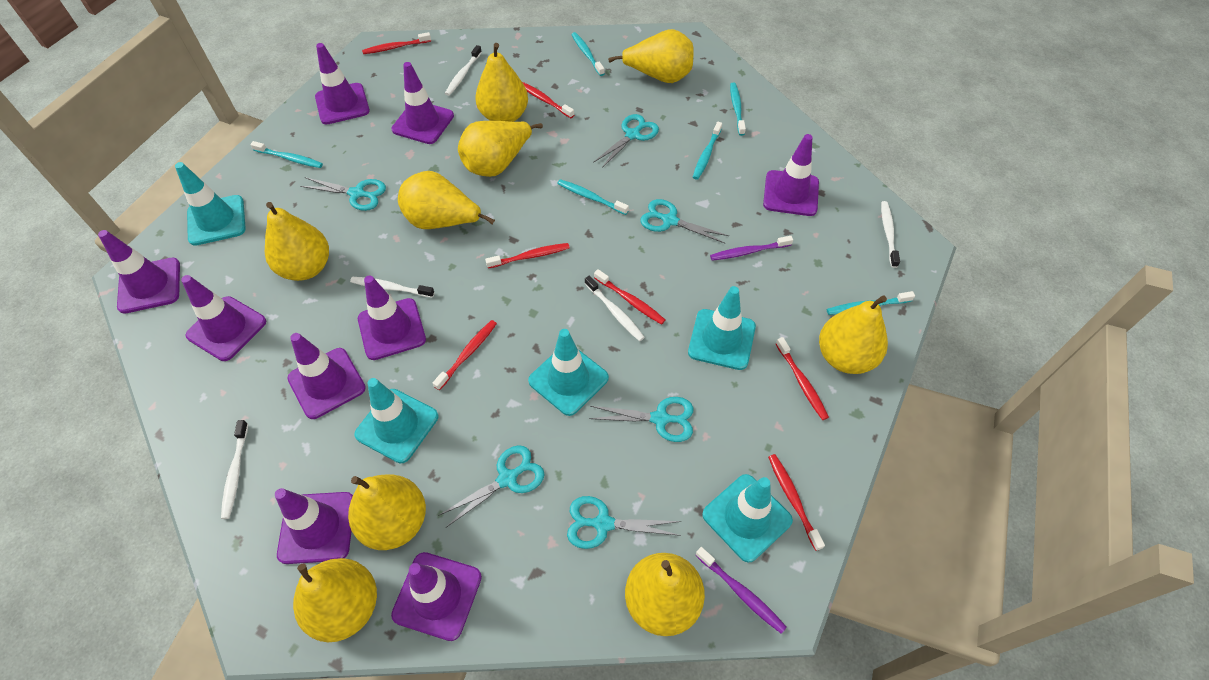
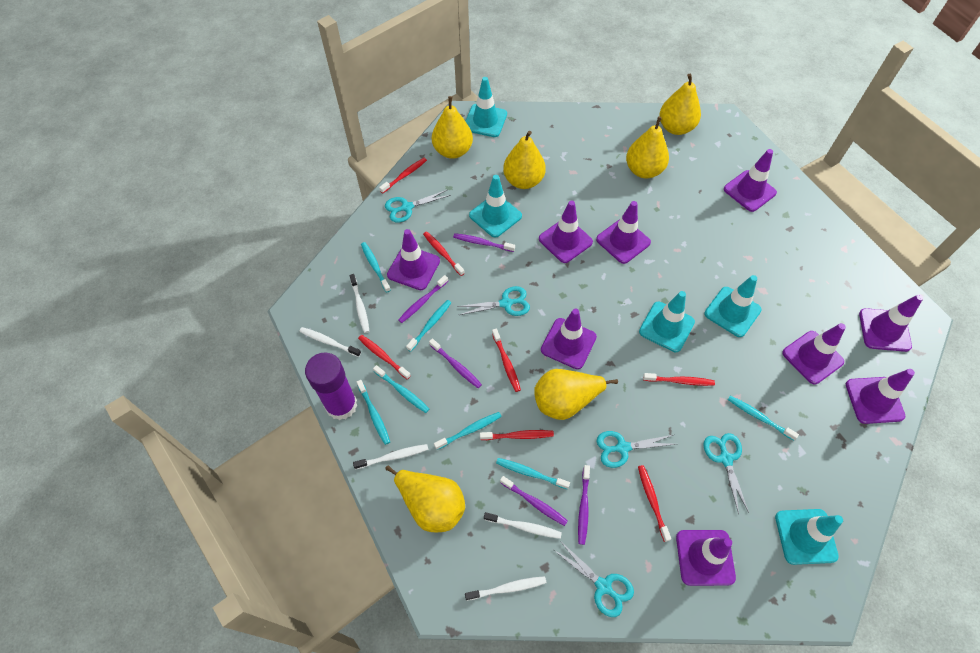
purple glue stick: none = 0 -> [305,353,357,420] = 1
purple toothbrush: [695,547,787,634] [710,236,793,261] = 2 -> [398,275,448,323] [429,338,482,388] [453,233,515,252] [500,476,568,526] [578,465,590,545] = 5
turquoise scissors: [300,177,386,211] [438,445,545,527] [567,496,681,549] [589,397,694,442] [593,114,659,168] [640,199,729,243] = 6 -> [385,190,451,223] [457,286,530,316] [554,541,634,617] [596,431,676,468] [703,433,749,514] = 5
turquoise toothbrush: [250,141,323,168] [557,179,629,215] [571,32,605,76] [693,122,722,180] [730,83,746,136] [827,291,915,315] = 6 -> [357,380,390,445] [361,242,391,293] [373,365,429,413] [406,300,451,352] [434,412,502,450] [496,458,570,489] [728,395,799,441] = 7
yellow pear: [265,202,329,281] [293,558,377,642] [348,474,426,550] [398,171,495,229] [458,121,543,177] [475,43,528,122] [608,29,693,83] [625,553,705,636] [819,295,888,374] = 9 -> [385,465,465,533] [432,96,473,159] [503,131,546,189] [534,369,618,420] [626,116,669,178] [660,74,701,135] = 6

